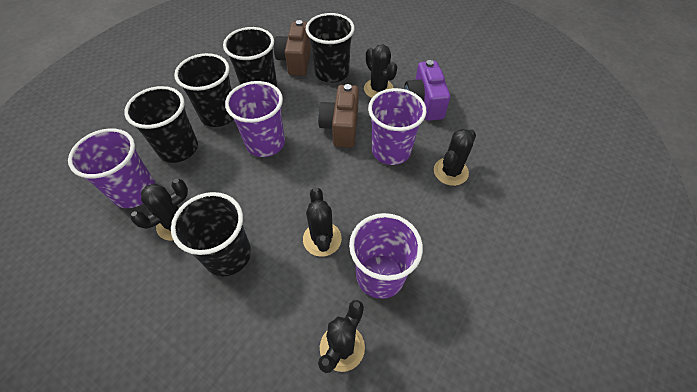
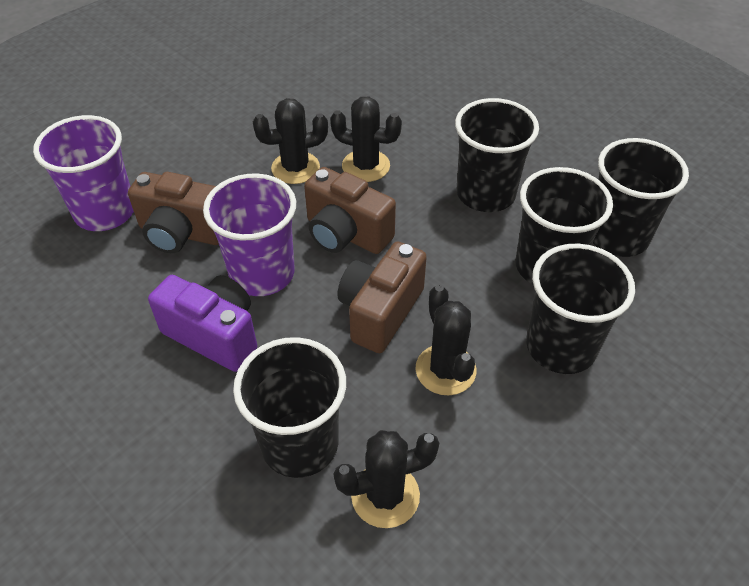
black cactus: [130,178,188,241] [303,187,342,257] [318,300,365,373] [364,45,397,98] [434,129,476,186] = 5 -> [253,98,328,184] [330,97,402,182] [334,430,439,528] [415,285,476,395] = 4
brown camera: [274,20,311,76] [318,84,359,148] = 2 -> [128,172,219,253] [304,167,396,254] [337,241,427,353] = 3
purple cup: [68,129,155,208] [225,81,285,157] [349,213,423,299] [368,88,426,165] = 4 -> [33,115,134,231] [203,173,296,296] = 2

